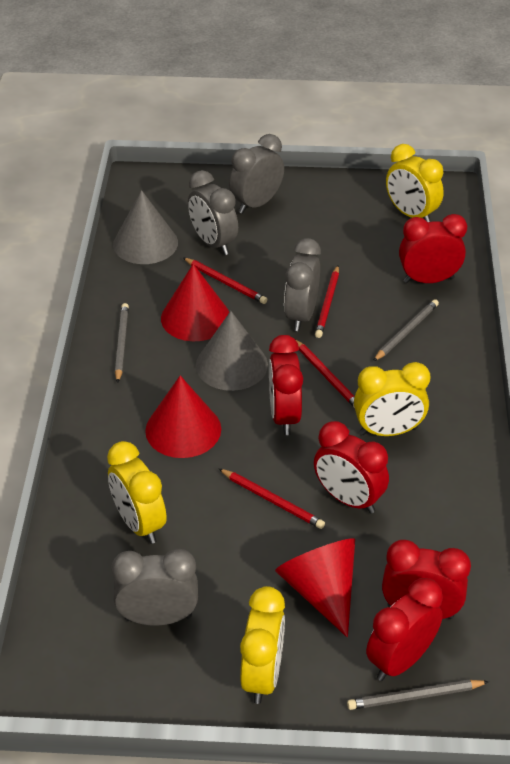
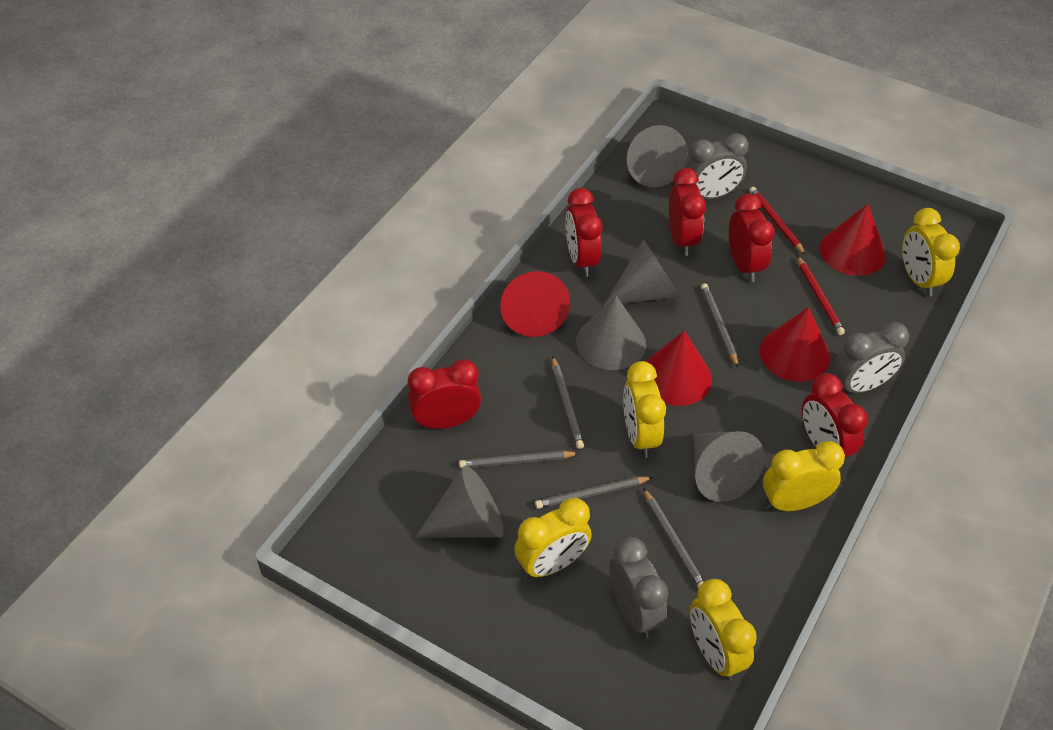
grey clock: [111,549,198,626] [188,170,238,255] [229,134,284,214] [284,238,321,331] = 4 -> [609,537,668,638] [685,133,749,199] [833,322,909,393] = 3
grey cone: [113,190,178,264] [196,311,268,391] = 2 -> [415,466,504,538] [576,296,646,370] [604,239,680,306] [627,125,687,187] [693,431,765,502] = 5
grey pencil: [115,303,129,383] [347,680,489,710] [373,299,439,361] = 3 -> [459,451,579,468] [535,477,653,509] [552,356,584,449] [643,488,704,589] [701,283,738,367] = 5
red cone: [145,375,221,458] [161,264,229,341] [275,538,355,637] = 3 -> [500,271,570,337] [646,331,712,406] [760,307,831,382] [820,204,886,276] = 4
red pencil: [183,258,267,304] [218,468,325,529] [295,339,355,408] [315,266,339,338] = 4 -> [749,187,806,255] [797,256,845,335] = 2
yellow clock: [107,441,167,544] [240,586,285,704] [354,362,430,436] [386,144,444,222] = 4 -> [514,497,592,579] [623,361,666,458] [690,579,757,681] [763,441,845,511] [902,208,960,296] = 5

